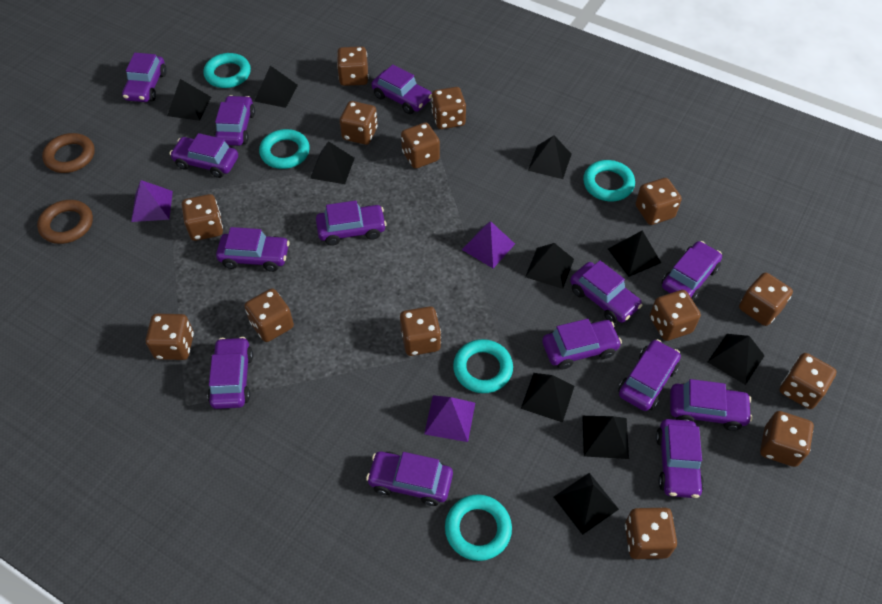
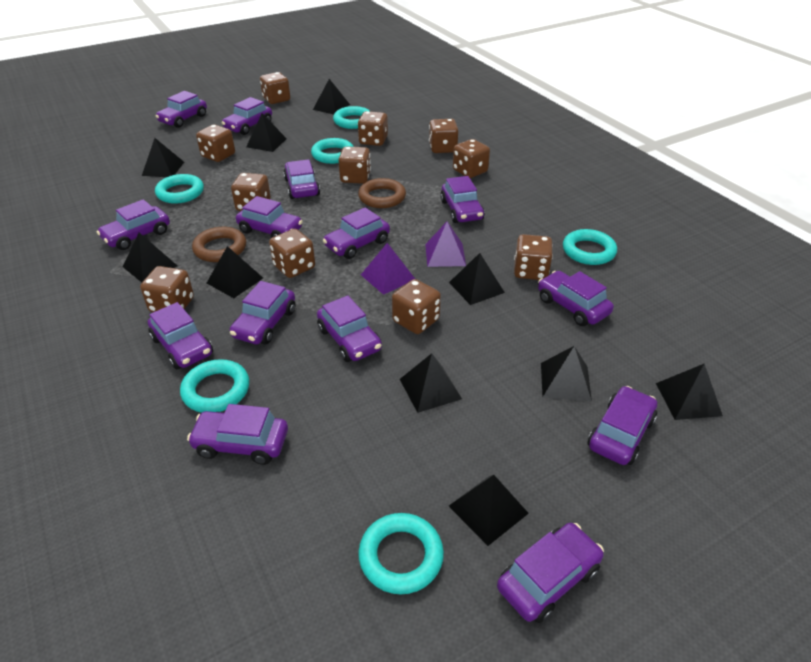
brown dice: [146,314,194,360] [182,194,223,241] [244,288,294,342] [337,46,369,86] [340,101,378,145] [400,306,441,356] [401,122,440,169] [431,87,466,129] [625,508,677,559] [635,178,682,225] [650,290,701,341] [739,272,793,326] [760,411,814,467] [780,353,837,409] = 14 -> [140,266,194,312] [196,124,235,162] [231,173,271,211] [260,72,290,104] [269,229,315,278] [338,146,371,184] [358,111,388,146] [392,279,441,334] [429,119,458,153] [453,139,490,178] [514,234,553,280] = 11
purple pyramid: [131,180,173,222] [424,395,475,442] [462,221,515,268] = 3 -> [361,243,415,295] [425,222,466,267] = 2
turquoise ring: [204,53,251,88] [259,129,310,169] [445,495,512,561] [453,339,513,393] [583,160,635,201] = 5 -> [155,174,204,204] [180,359,249,413] [311,138,354,164] [333,106,371,129] [358,513,444,594] [563,229,617,265] = 6

